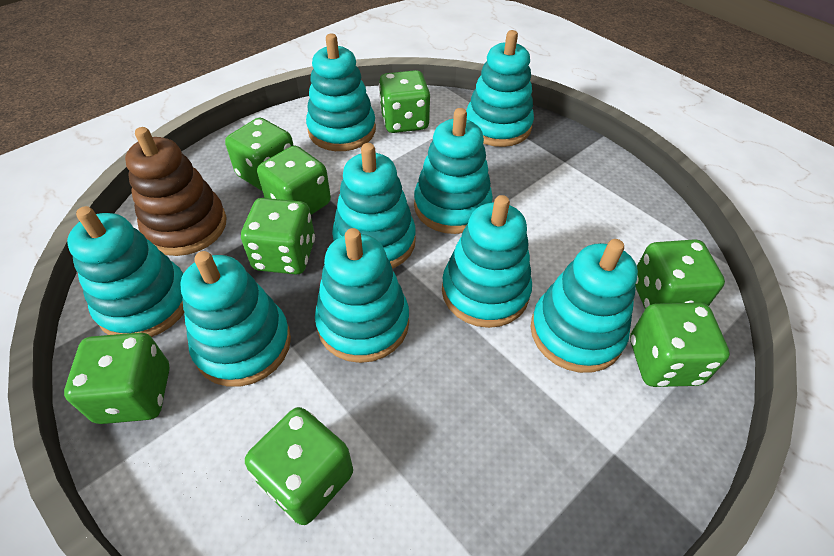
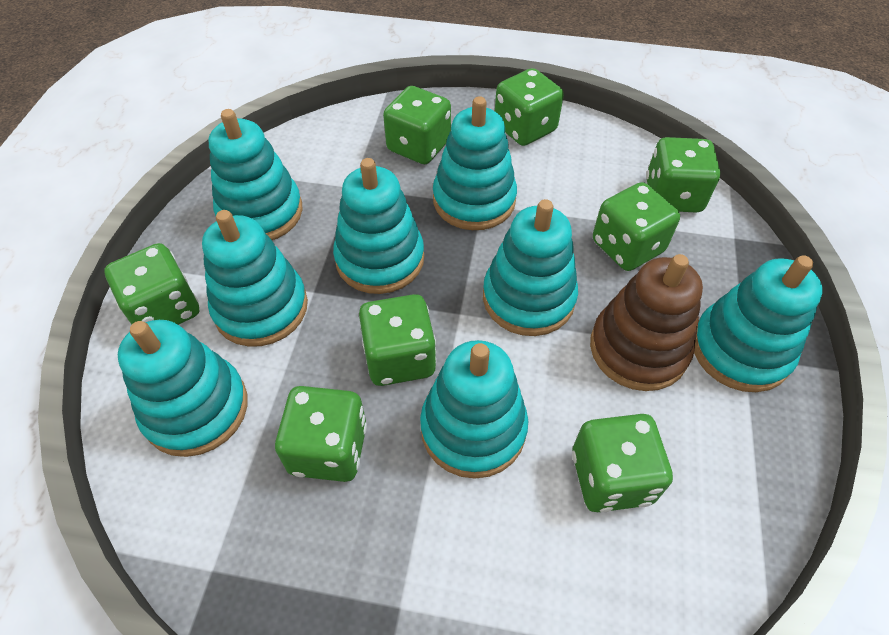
turquoise stacking toy: [67,206,184,337] [180,251,291,387] [306,33,376,151] [315,228,409,363] [332,143,416,269] [414,108,493,234] [442,195,532,328] [466,30,534,147] [531,239,638,373] = 9 -> [118,320,248,457] [202,210,308,347] [208,109,303,240] [333,158,424,294] [420,340,528,479] [433,96,517,230] [483,199,578,336] [694,255,823,392] = 8

